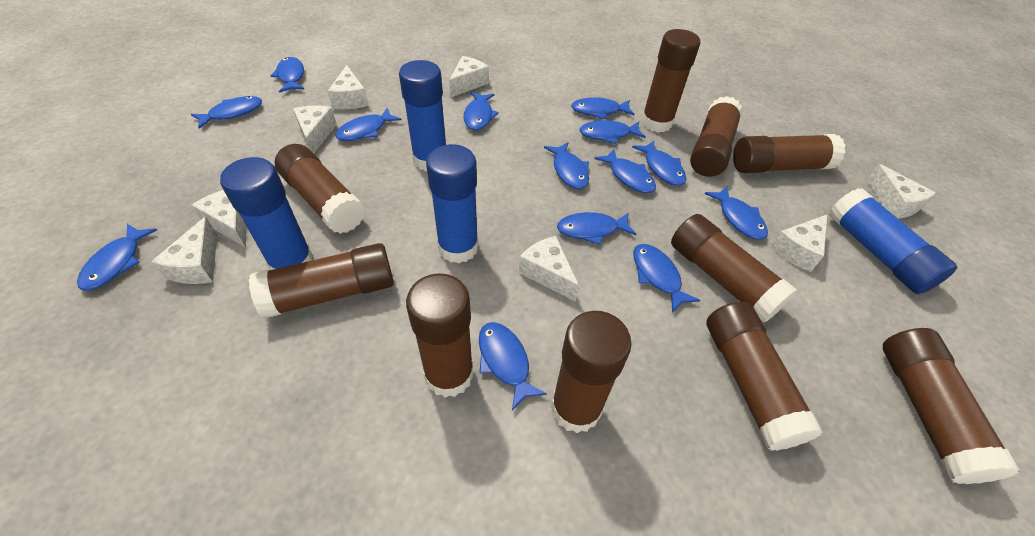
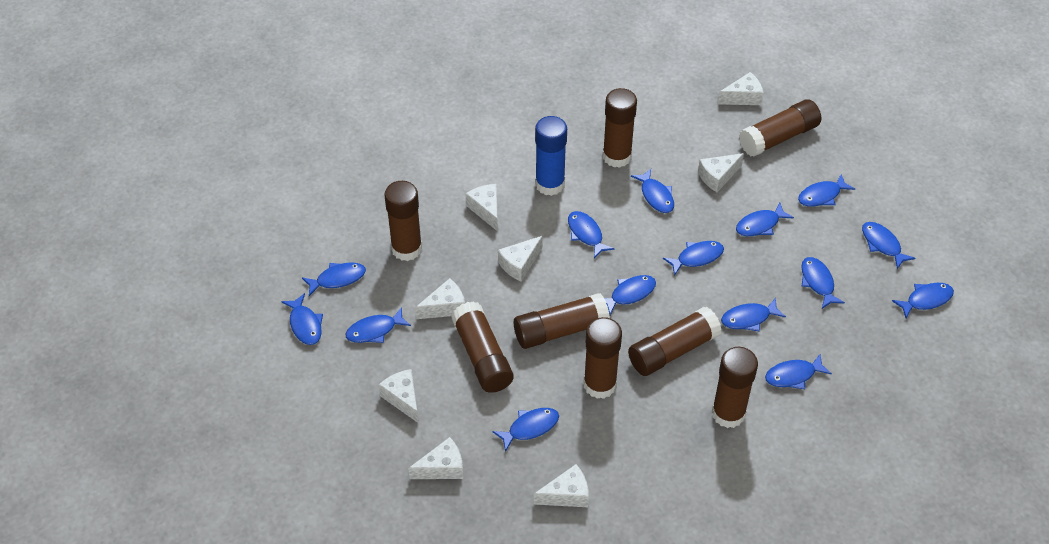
blue fish: [77,224,157,291] [191,96,262,128] [271,57,304,93] [335,108,402,141] [463,92,499,130] [479,322,547,410] [544,142,589,189] [557,212,636,245] [571,97,634,120] [579,120,646,144] [594,149,656,193] [632,141,686,186] [633,244,700,312] [704,186,768,240] = 14 -> [281,293,323,345] [302,262,366,296] [346,307,411,343] [492,408,559,452] [568,211,614,258] [604,275,656,315] [631,169,674,213] [663,241,724,276] [721,298,786,331] [736,203,794,236] [765,354,832,389] [798,174,855,206] [801,257,845,309] [862,222,916,269] [892,283,954,318] = 15
blue glue stick: [220,157,314,270] [399,60,446,171] [426,144,479,264] [829,188,957,294] = 4 -> [535,116,567,196] = 1
brown glue stick: [249,243,394,319] [275,144,366,234] [406,273,474,398] [551,311,632,433] [641,29,700,133] [671,214,797,323] [690,96,743,177] [706,302,823,451] [733,134,845,173] [883,328,1020,484] = 10 -> [385,181,422,261] [451,301,514,393] [514,293,610,349] [584,317,622,399] [603,88,637,168] [628,307,722,376] [712,347,758,428] [739,99,821,157] = 8

